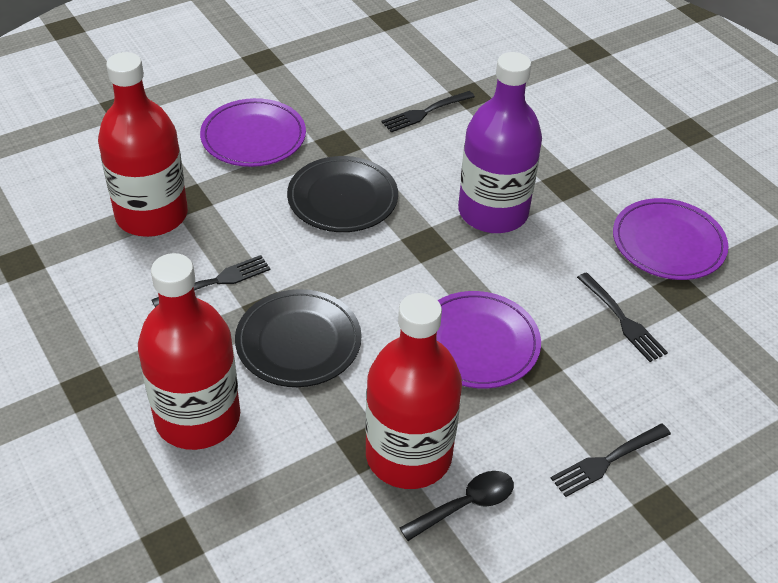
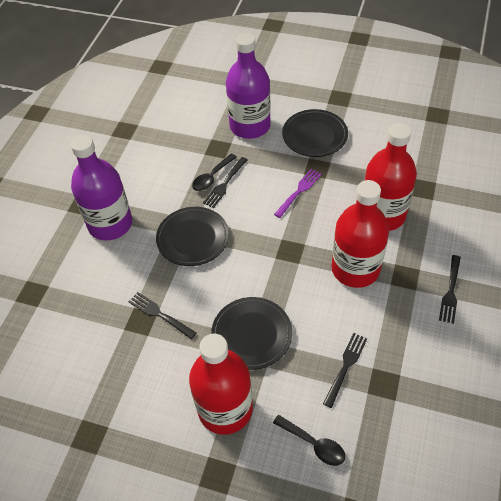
black plate: [235,289,361,387] [287,156,398,232] = 2 -> [156,207,229,266] [211,297,292,370] [282,109,348,157] = 3
black spoon: [400,471,514,541] = 1 -> [192,153,237,191] [273,415,345,466] = 2
purple bottle: [458,52,542,233] = 1 -> [71,135,132,241] [226,33,271,139] = 2
purple fork: none = 0 -> [274,169,322,218] = 1
purple plate: [200,98,306,167] [436,291,541,389] [613,198,728,280] = 3 -> none = 0

